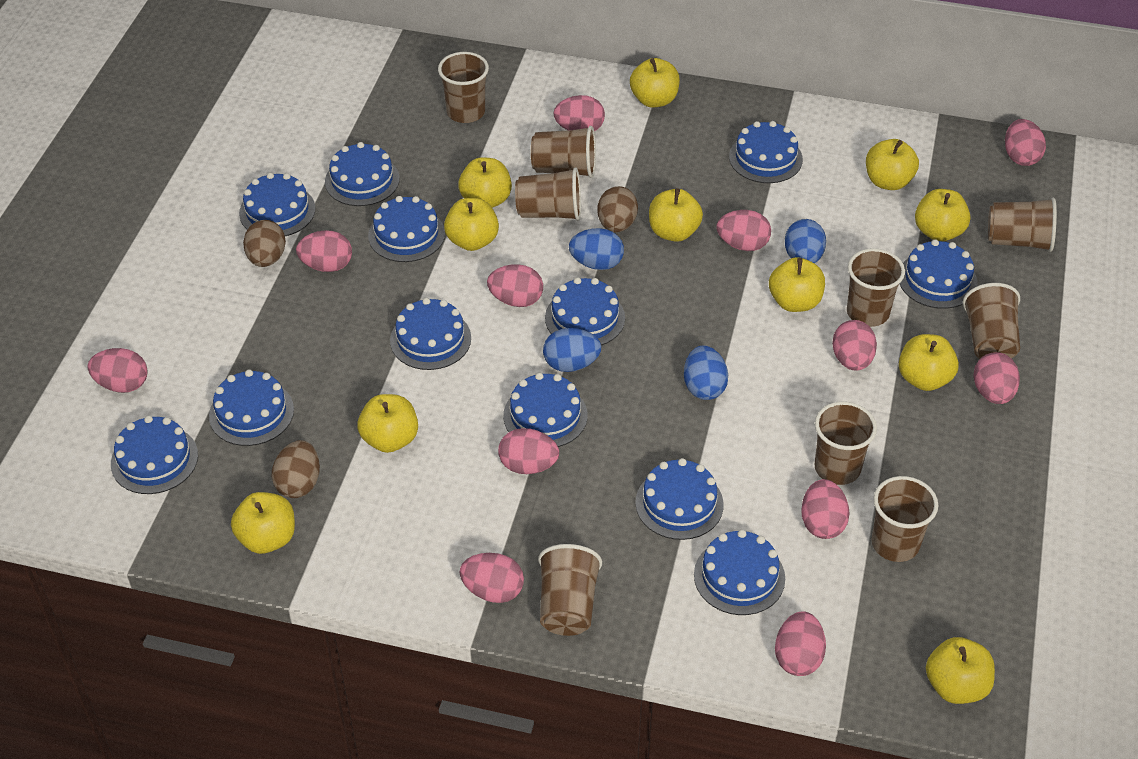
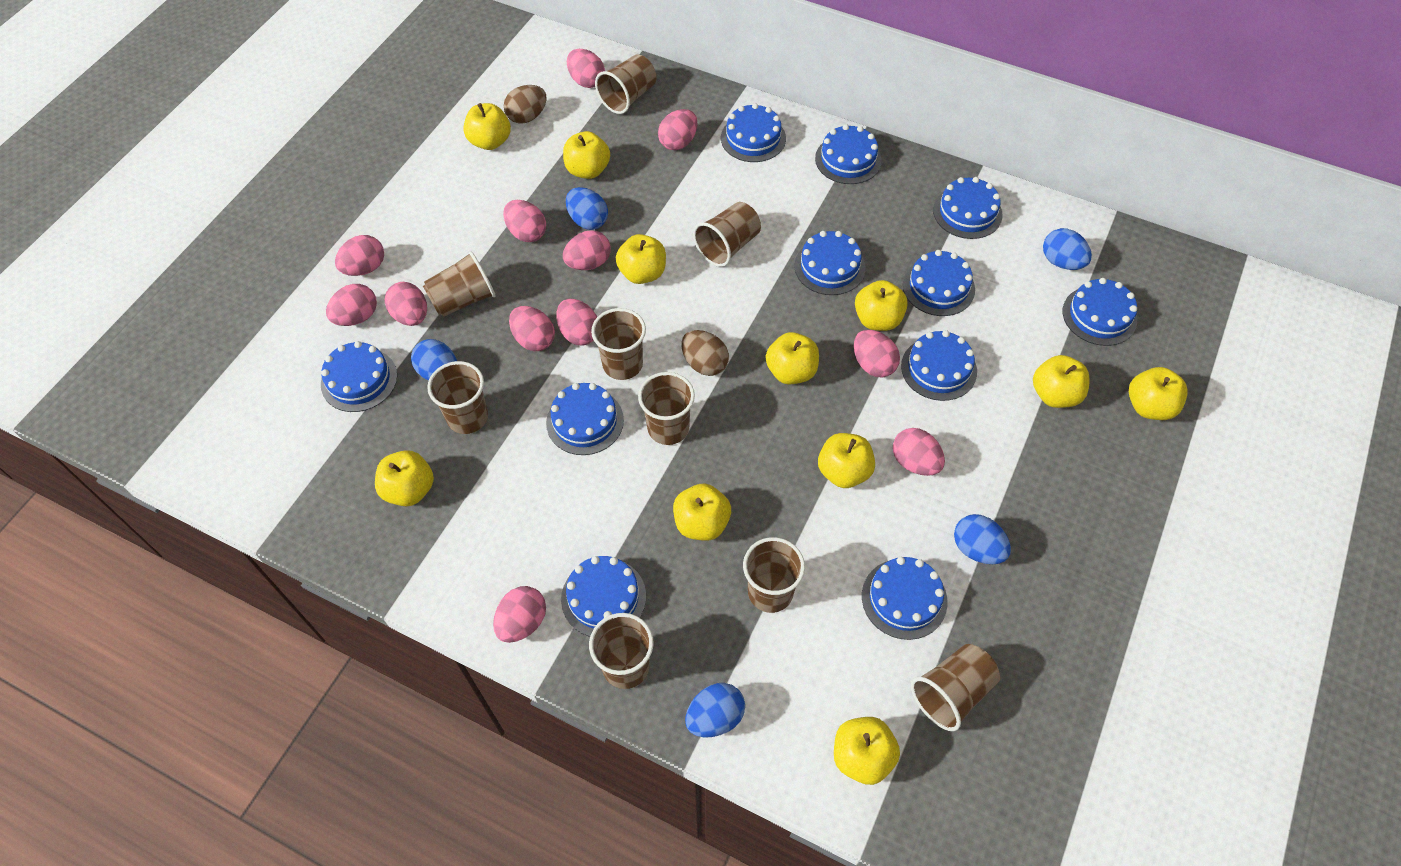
blue cake: [111,416,198,494] [209,370,294,446] [239,173,316,236] [325,142,400,206] [368,196,445,262] [390,298,471,370] [503,373,588,447] [545,277,625,345] [635,458,724,540] [694,530,785,615] [729,121,803,183] [900,239,978,309] = 12 -> [321,341,397,412] [546,383,624,455] [561,556,646,637] [721,103,786,162] [794,231,865,295] [815,124,882,184] [862,557,948,640] [901,330,977,401] [903,250,975,316] [933,177,1003,239] [1063,278,1137,346] = 11
blue egg: [543,328,601,372] [569,228,624,270] [684,345,728,400] [785,219,826,263] = 4 -> [411,339,457,381] [566,187,608,230] [685,683,745,737] [954,514,1011,564] [1043,228,1092,270] = 5
brown egg: [243,220,286,267] [272,440,320,498] [597,186,638,232] = 3 -> [504,85,547,123] [681,330,729,376] = 2

